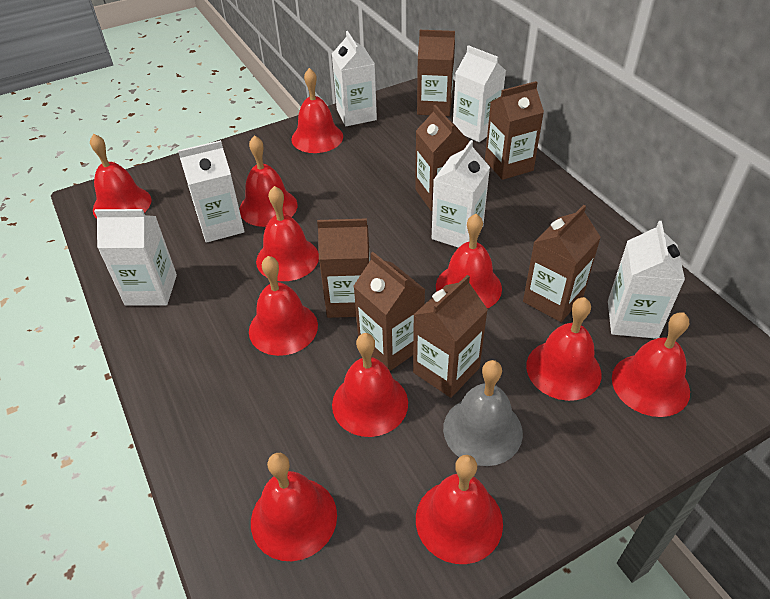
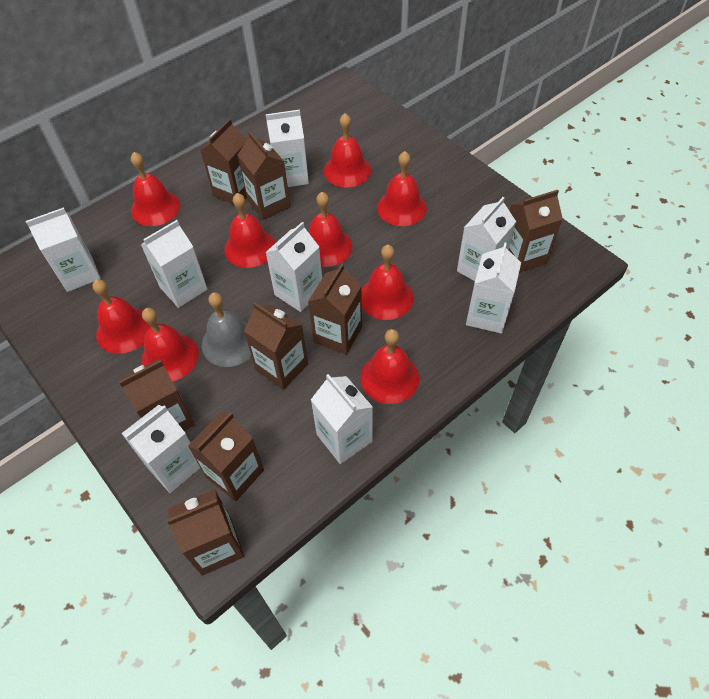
brown carton: [317,218,370,318] [353,252,426,371] [413,275,488,398] [415,105,469,211] [417,30,455,116] [485,81,544,180] [523,205,601,322] = 7 -> [119,359,195,431] [167,489,244,576] [188,412,264,501] [200,118,247,205] [237,132,291,220] [244,303,308,390] [308,264,362,355] [509,190,563,273] = 8
red bell: [90,134,152,219] [240,135,297,227] [249,256,318,356] [251,453,337,561] [256,186,319,281] [291,68,343,153] [332,333,408,437] [416,455,503,564] [436,214,502,309] [526,297,602,401] [612,312,690,417] = 11 -> [92,279,151,354] [131,152,180,226] [141,308,199,381] [224,193,275,268] [309,192,352,267] [324,113,371,187] [361,245,414,320] [361,329,419,404] [377,151,427,226] = 9
white carton: [94,209,177,306] [178,140,245,243] [332,31,377,126] [432,140,490,248] [453,45,506,142] [608,221,685,339] = 6 -> [26,207,101,292] [121,405,200,493] [141,220,207,308] [265,222,322,312] [266,110,309,187] [311,374,373,464] [457,197,516,281] [466,243,521,334] = 8

